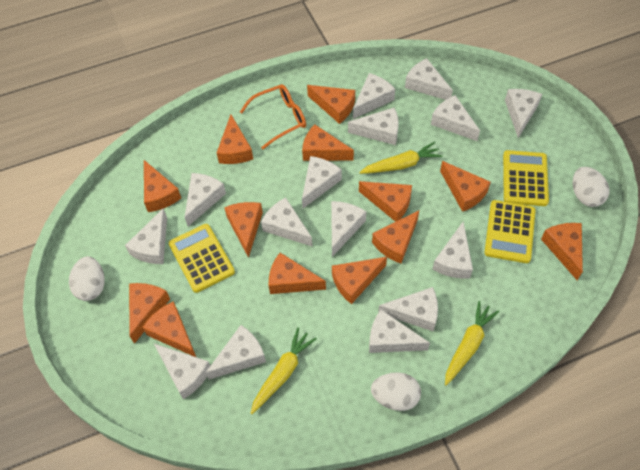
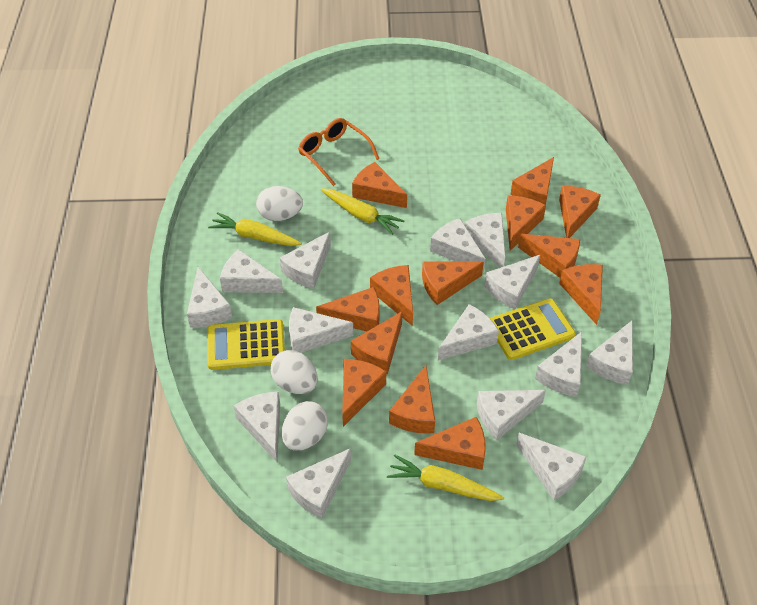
white cheese: [125,208,167,264] [154,344,210,399] [185,173,226,226] [206,325,266,379] [261,197,312,246] [302,156,342,208] [331,201,366,257] [348,108,399,145] [353,73,395,119] [369,310,430,353] [378,287,438,332] [405,58,453,100] [431,95,480,141] [432,222,473,279] [505,89,542,138] = 15 -> [187,267,232,328] [220,249,283,293] [234,392,280,462] [280,232,331,289] [286,448,351,519] [289,307,354,353] [430,218,486,272] [438,304,499,361] [465,213,505,268] [477,390,546,441] [485,255,540,309] [516,433,586,500] [535,331,582,397] [586,321,633,385] = 14
yellow calculator: [169,224,235,293] [484,200,536,263] [503,150,549,206] = 3 -> [207,319,285,370] [490,298,576,360] = 2

